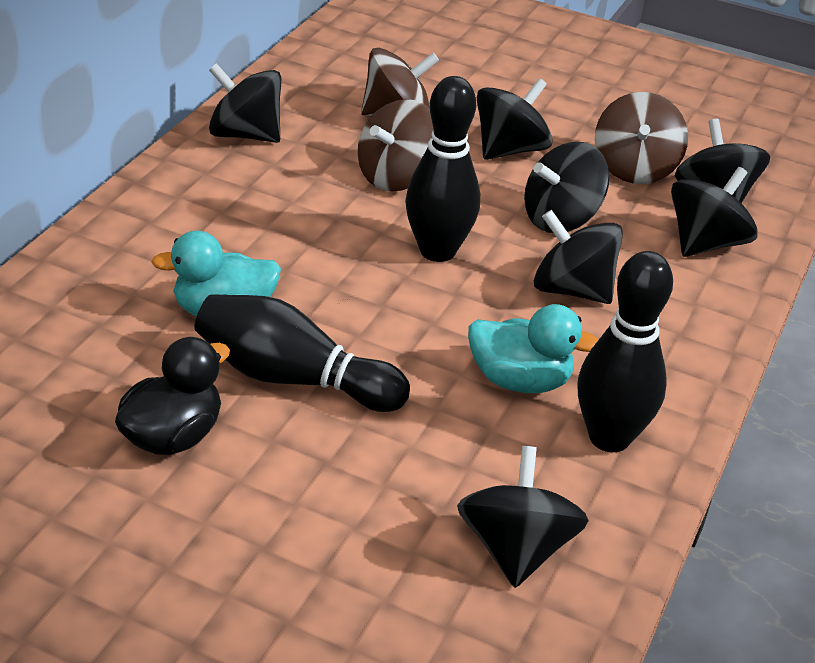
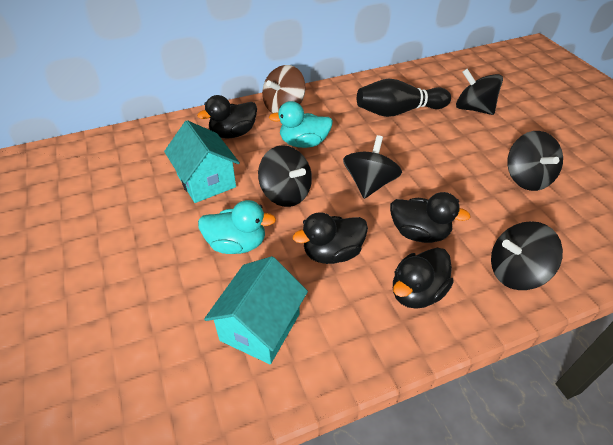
black bowling pin: [195,294,410,412] [405,76,480,262] [577,251,673,452] = 3 -> [357,79,451,117] = 1
black duck: [115,337,230,455] = 1 -> [197,95,257,138] [293,212,368,264] [390,192,471,243] [393,248,454,309] = 4
black spinning top: [209,63,281,143] [457,446,589,588] [476,78,553,160] [524,142,609,233] [534,210,623,304] [671,167,758,257] [675,119,770,203] = 7 -> [258,145,312,207] [343,135,402,199] [456,69,503,115] [491,221,563,290] [507,131,563,191] = 5
brown spinning top: [358,99,433,192] [361,48,439,117] [595,92,688,184] = 3 -> [262,65,305,113] = 1
turquoise house: none = 0 -> [164,120,240,203] [204,256,308,364] = 2

